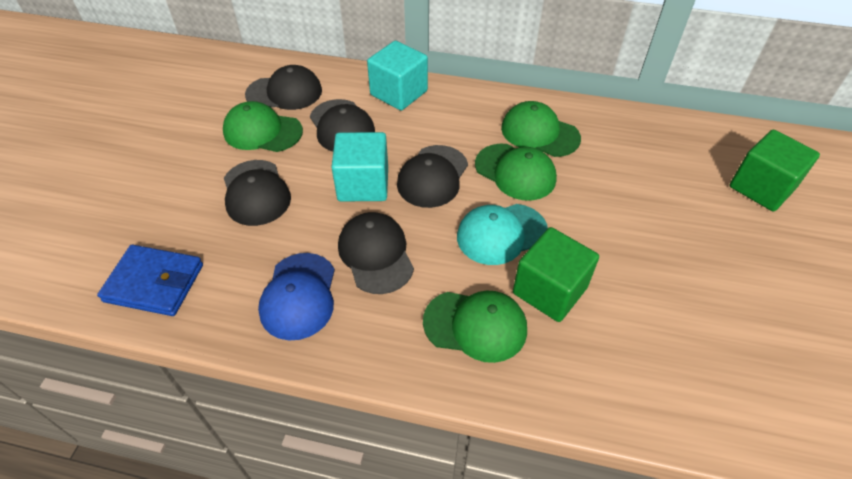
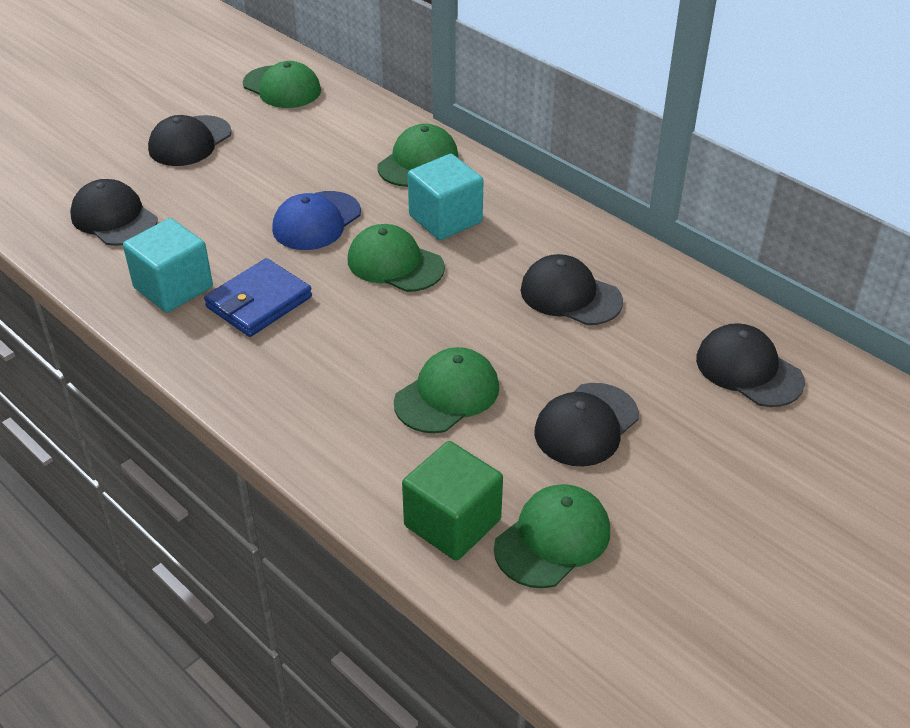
green cap: [223,101,303,152] [423,291,527,363] [475,144,557,200] [501,101,581,157] = 4 -> [243,61,321,108] [348,224,445,292] [378,124,458,187] [394,347,499,433] [494,484,610,588] = 5
green cube: [513,227,599,322] [729,129,820,211] = 2 -> [402,441,503,561] = 1
turquoise cap: [457,204,548,265] = 1 -> none = 0

